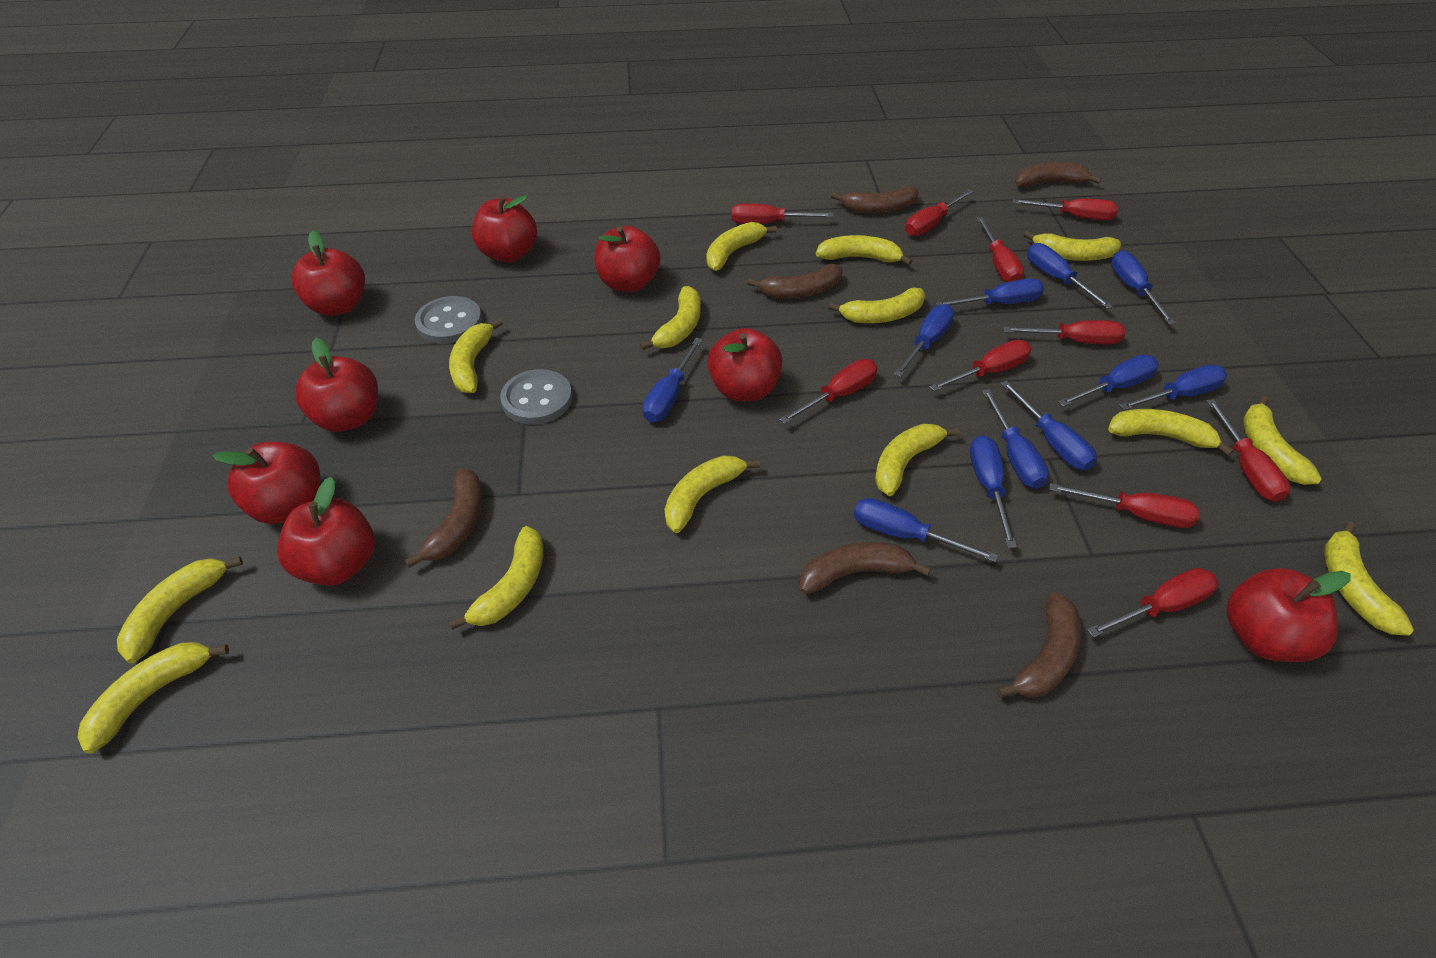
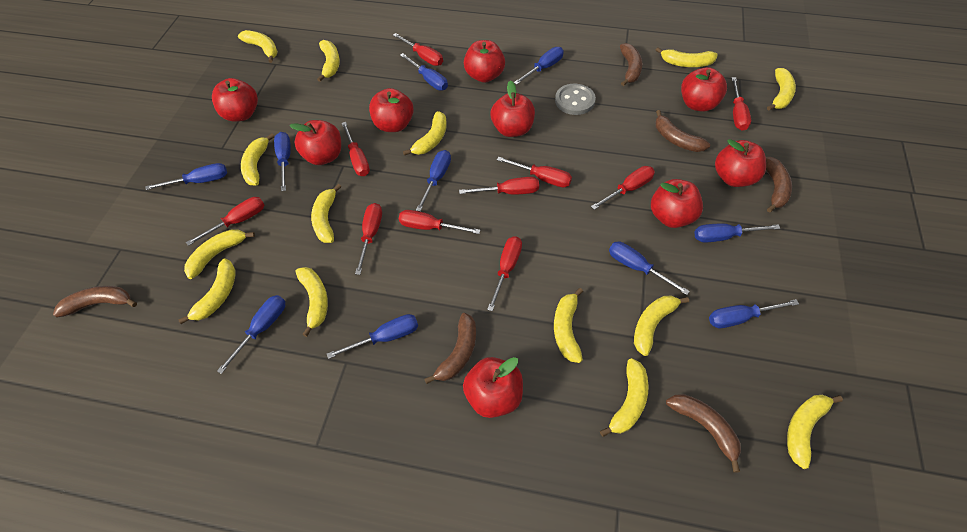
blue screwdriver: [642,338,703,422] [854,498,998,562] [894,304,954,377] [935,278,1044,305] [970,435,1017,548] [982,389,1049,489] [1000,380,1097,470] [1027,243,1113,309] [1058,355,1159,407] [1111,250,1176,324] [1119,365,1227,410] = 11 -> [145,163,227,190] [217,295,285,374] [274,132,291,191] [327,314,418,359] [400,53,448,90] [416,150,451,212] [514,47,564,85] [609,242,690,295] [694,224,780,243] [709,299,799,328] = 10
grey button: [415,296,482,344] [500,369,572,425] = 2 -> [555,84,596,115] = 1
red apple: [213,442,320,524] [277,477,375,586] [292,230,365,316] [295,338,378,432] [472,195,537,262] [594,226,660,292] [707,328,783,401] [1226,568,1350,662] = 8 -> [212,78,258,122] [290,120,341,165] [369,88,414,132] [463,357,523,418] [464,40,505,83] [491,80,535,137] [651,179,703,228] [681,67,727,112] [715,139,766,187] = 9

